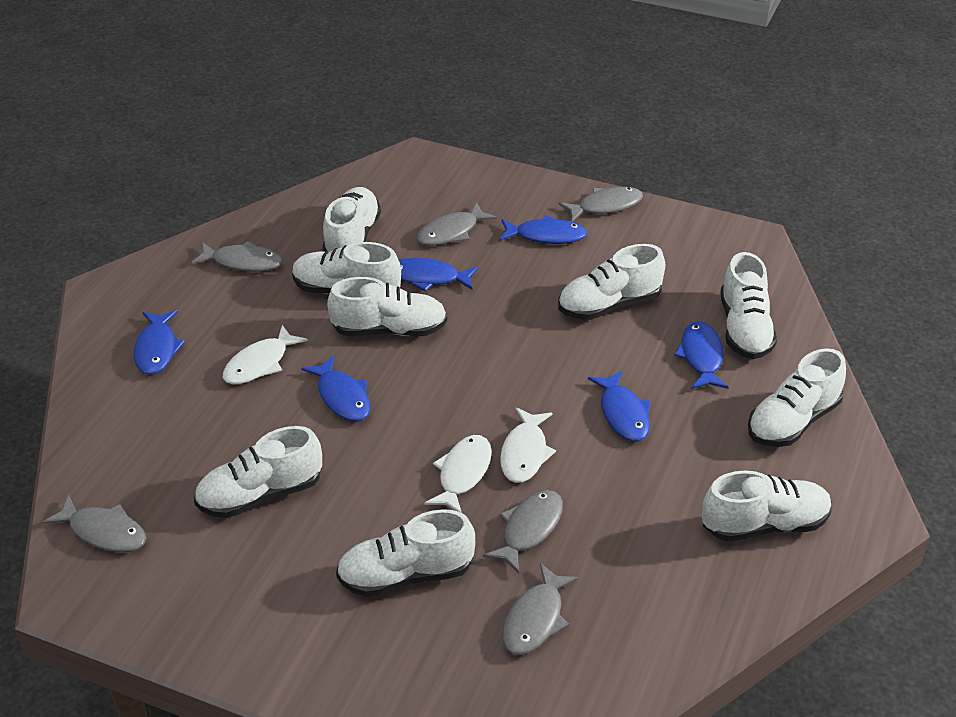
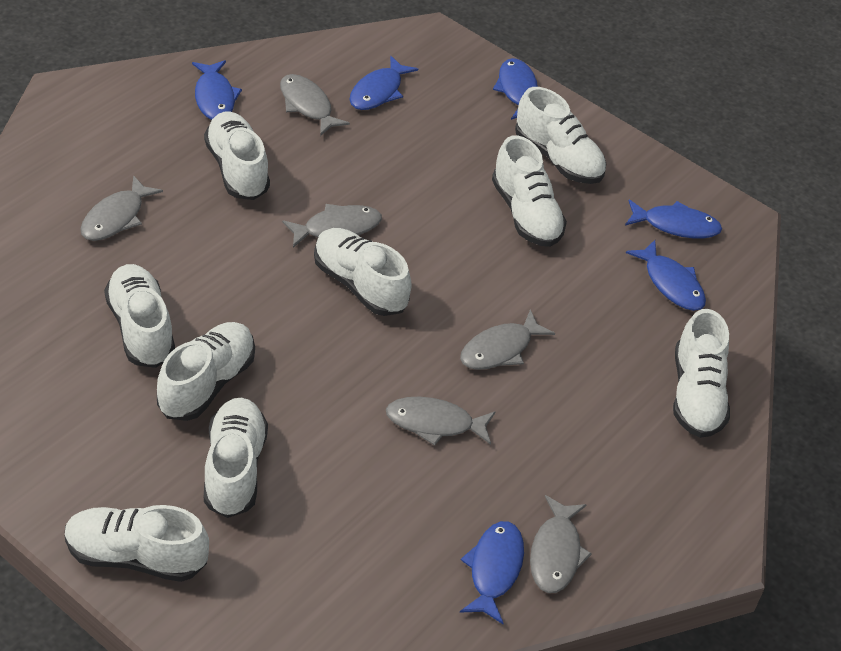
white fish: [223,325,308,384] [424,435,492,513] [500,407,556,483] = 3 -> none = 0

